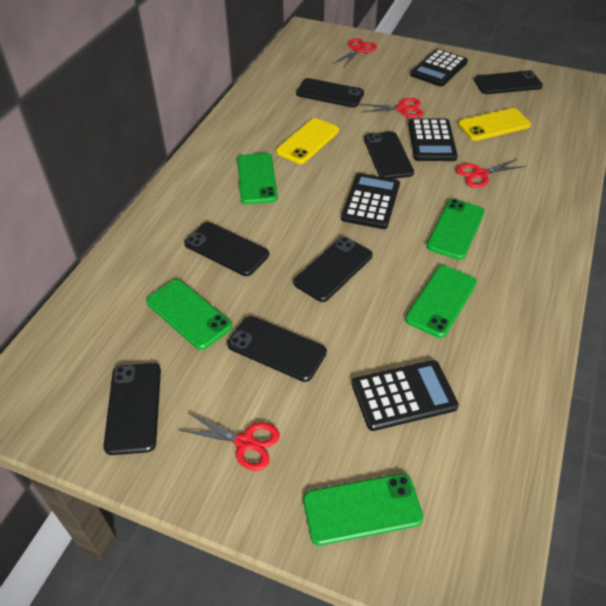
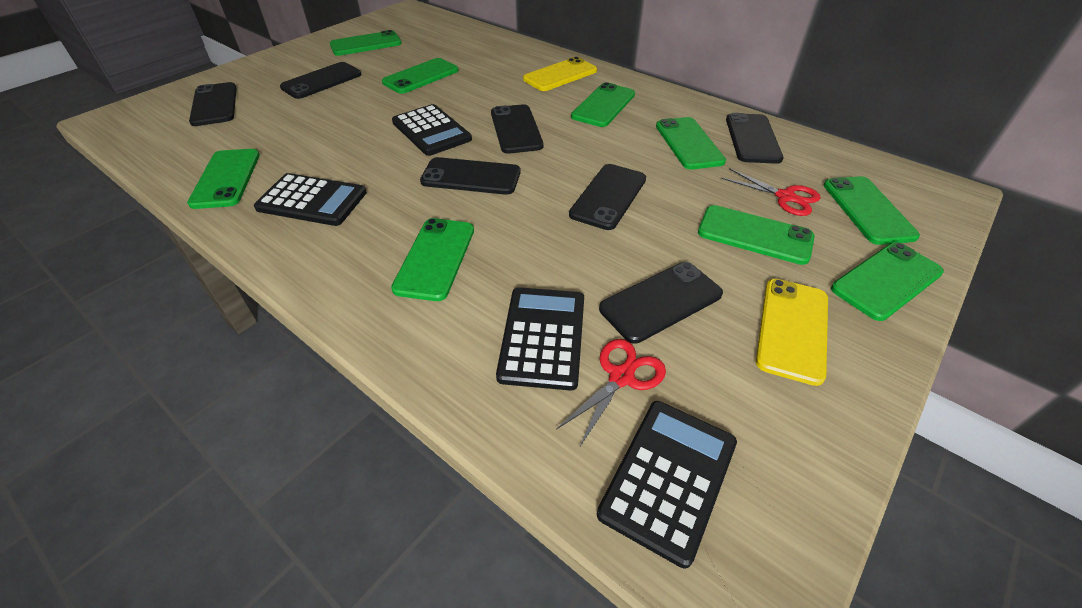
green phone: [146,279,232,350] [237,153,278,204] [303,474,423,545] [405,265,477,338] [426,199,485,260] = 5 -> [187,149,260,209] [330,30,402,56] [382,58,459,94] [391,218,474,301] [571,82,635,127] [656,117,726,170] [698,205,815,265] [823,176,920,245] [831,242,944,321] = 9
red scissors: [179,412,280,471] [333,38,377,67] [359,98,423,118] [456,159,526,188] = 4 -> [556,339,666,446] [721,168,821,216] = 2

